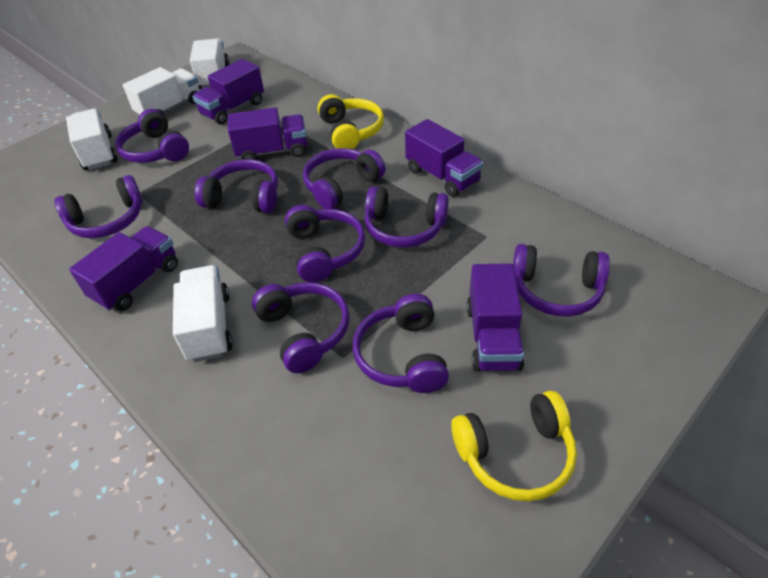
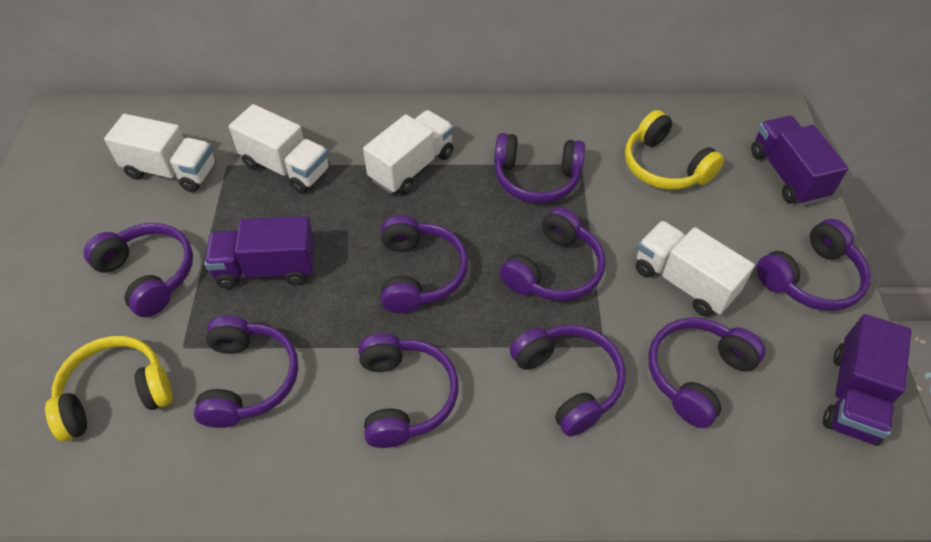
purple truck: [69,226,178,311] [193,59,264,125] [228,107,307,160] [405,119,483,197] [466,263,525,371] = 5 -> [204,216,315,289] [751,116,848,206] [823,314,912,446] = 3

